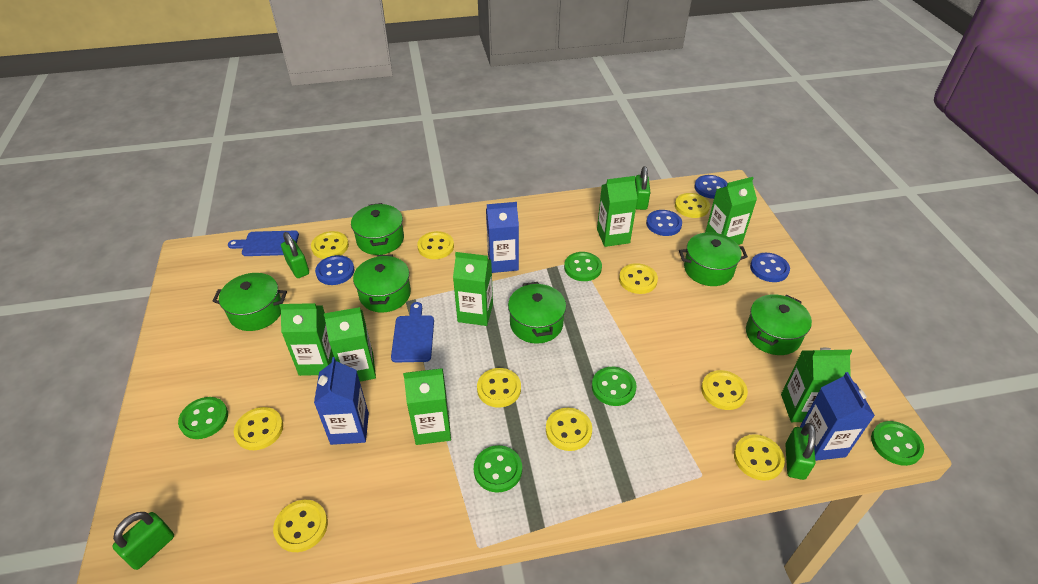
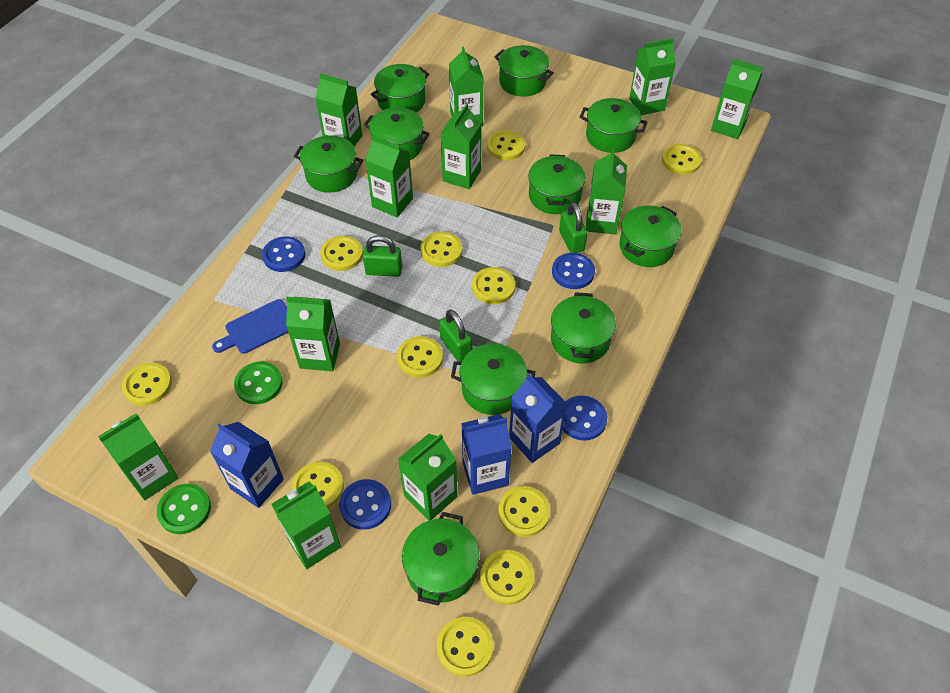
blue cutting board: [228,231,299,256] [391,302,434,363] = 2 -> [212,299,289,354] = 1
green button: [178,397,228,439] [474,445,522,492] [564,252,602,281] [592,367,637,406] [871,421,924,466] = 5 -> [157,484,211,534] [234,362,283,404] = 2
green carton: [279,303,334,376] [324,307,376,381] [403,368,451,445] [453,252,493,326] [597,176,638,247] [705,177,757,245] [781,348,852,422] = 7 -> [98,413,178,500] [271,481,341,569] [286,296,340,371] [315,73,362,147] [365,135,413,217] [398,434,458,521] [441,103,481,189] [449,47,483,126] [586,149,627,235] [629,38,676,115] [711,59,763,139] = 11
green padlock: [112,512,174,570] [281,232,309,278] [635,166,650,210] [785,423,816,480] = 4 -> [363,235,402,277] [439,309,472,362] [559,202,587,253] = 3
green pot: [213,273,287,331] [351,203,404,255] [353,255,411,313] [508,282,566,344] [679,232,748,286] [746,294,812,355] = 6 -> [294,135,363,193] [364,107,430,160] [371,64,429,112] [402,512,480,606] [451,344,536,415] [494,45,554,97] [528,154,586,214] [551,292,616,363] [580,98,647,153] [619,205,682,267] = 10
yellow button: [234,407,283,450] [273,500,328,552] [311,231,349,259] [417,231,454,259] [477,368,521,408] [546,408,592,451] [619,263,658,294] [675,193,710,218] [701,370,748,410] [734,434,785,481] = 10 -> [122,363,172,406] [292,462,344,508] [320,236,363,271] [397,336,443,378] [420,232,463,267] [437,617,494,677] [472,267,515,304] [480,550,535,605] [487,130,525,160] [498,486,550,537] [662,144,702,175] = 11

